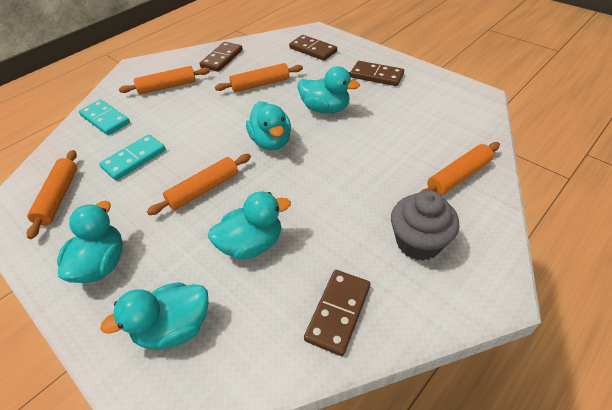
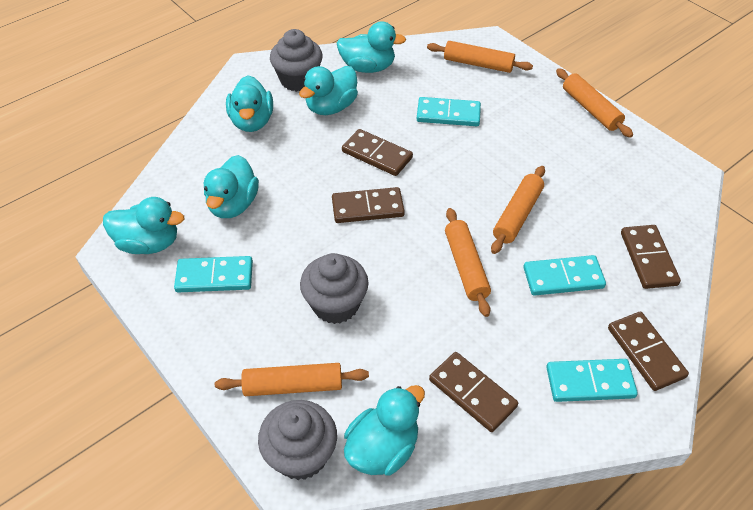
brown domino: [200,42,243,72] [289,35,337,61] [304,270,370,356] [350,61,404,86] = 4 -> [332,187,405,223] [342,129,413,176] [429,352,518,432] [608,312,689,391] [621,225,681,289] = 5
grey cupcake: [391,190,459,261] = 1 -> [258,400,337,480] [270,29,323,92] [300,253,369,324] = 3
turquoise domino: [79,99,130,135] [99,134,166,181] = 2 -> [174,256,253,292] [417,97,481,126] [523,255,606,296] [546,359,638,402] = 4
turquoise duck: [57,201,123,283] [100,282,208,350] [208,192,291,260] [246,101,291,151] [297,66,360,113] = 5 -> [103,197,184,254] [204,155,259,218] [226,76,273,132] [299,66,358,115] [337,21,406,73] [344,385,425,475] = 6

